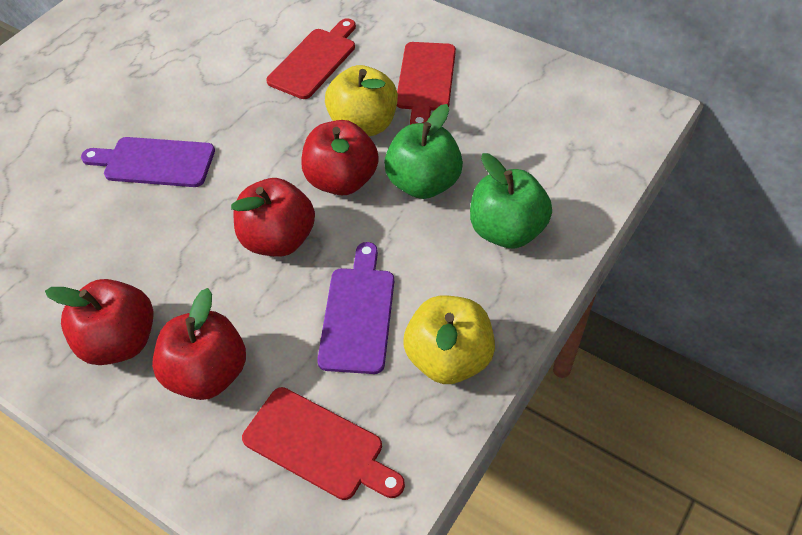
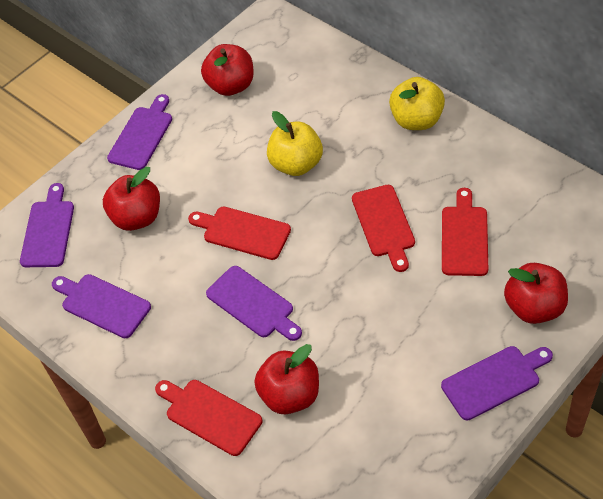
green apple: [384,104,463,199] [470,153,552,248] = 2 -> none = 0
purple cutting board: [81,137,215,187] [317,242,394,374] = 2 -> [20,183,74,267] [52,274,151,338] [107,94,172,170] [206,266,302,341] [441,346,553,420] = 5
red cutting board: [242,387,405,500] [266,18,356,99] [397,42,456,125] = 3 -> [155,380,262,456] [188,207,291,260] [352,185,415,272] [442,188,488,276] = 4

